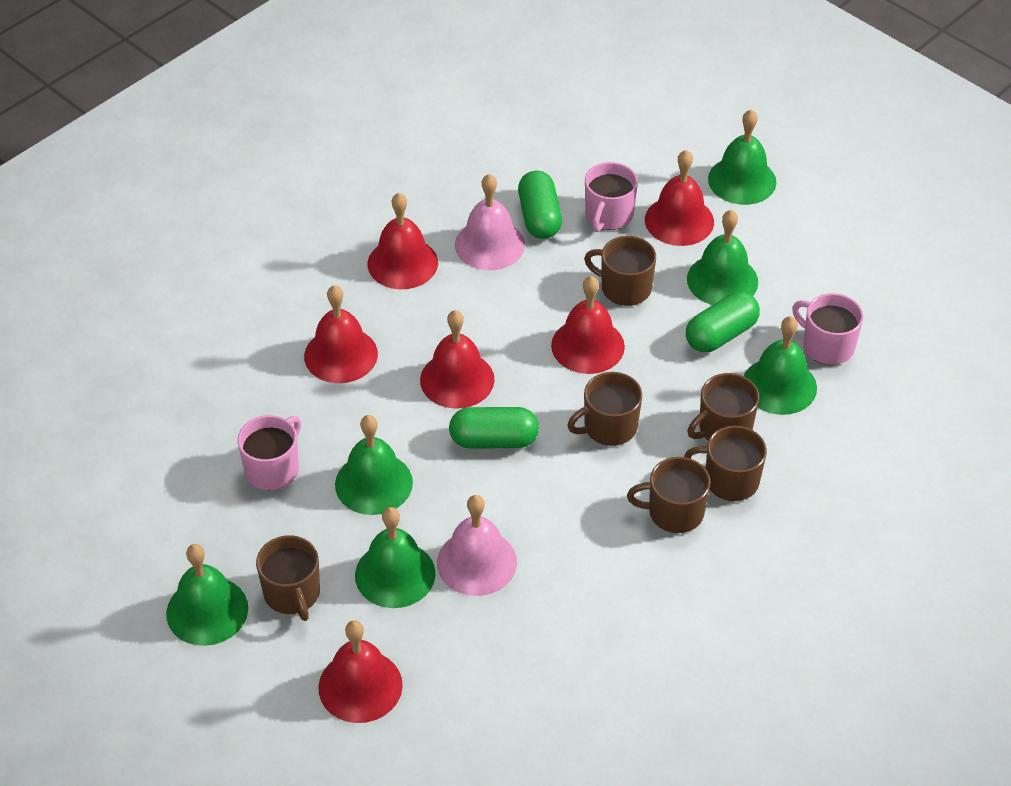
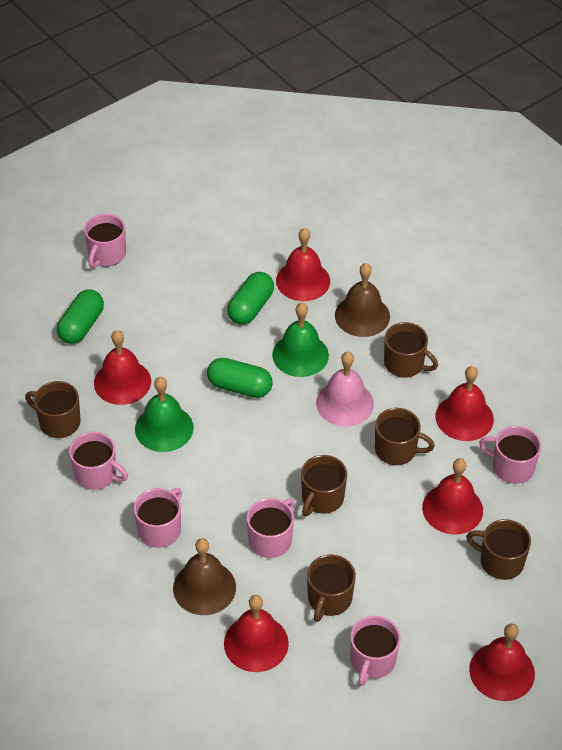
brown bell: none = 0 -> [173,538,236,615] [335,263,390,337] = 2
green bell: [166,544,248,646] [335,415,413,515] [355,507,435,608] [687,210,758,305] [708,110,776,205] [744,316,817,415] = 6 -> [135,377,194,452] [272,303,329,377] = 2
pink bell: [437,495,517,596] [455,174,525,270] = 2 -> [316,352,374,426] = 1
pink mug: [237,415,301,491] [585,162,638,232] [792,293,863,365] = 3 -> [69,432,128,490] [84,214,126,268] [134,488,182,548] [247,498,294,558] [350,616,400,686] [479,426,541,484] = 6

